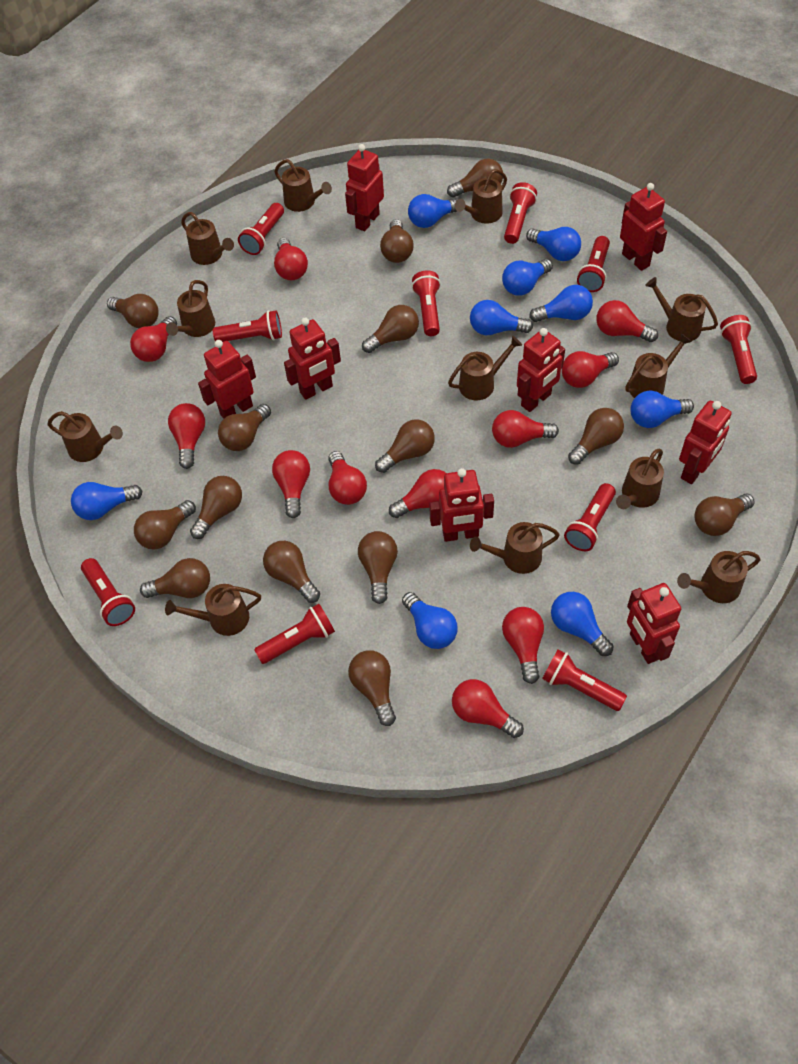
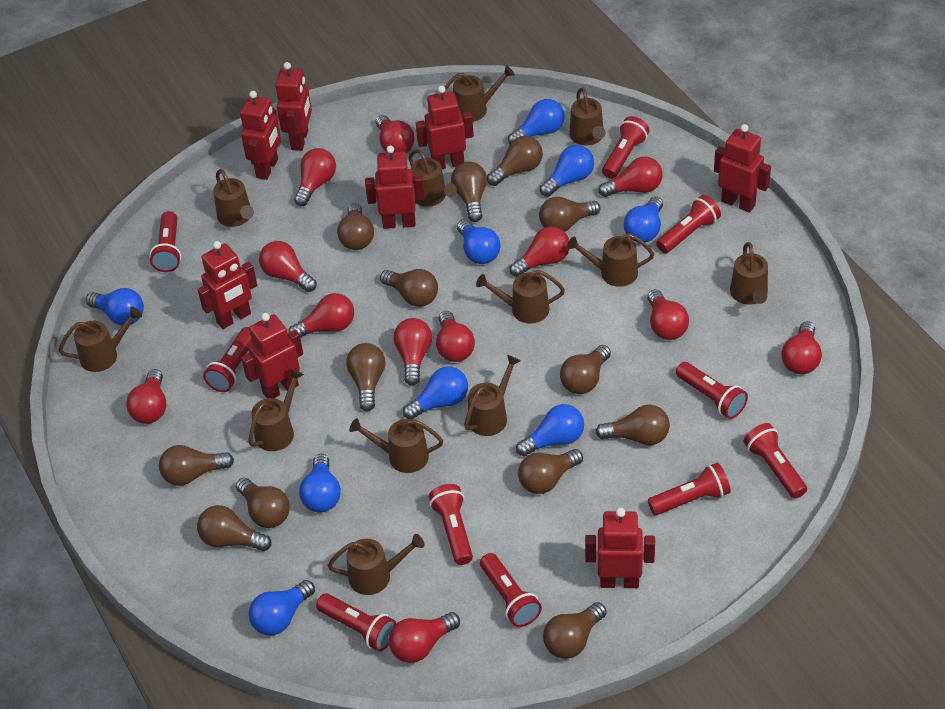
brown light bulb: [107,294,159,328] [134,500,196,549] [140,558,210,598] [190,476,242,539] [218,404,271,451] [263,541,320,603] [348,650,396,726] [358,531,398,604] [362,305,419,353] [375,419,435,473] [380,219,414,263] [447,158,503,198] [568,408,624,465] [694,493,755,536] = 14 -> [159,445,234,486] [197,505,272,551] [236,478,290,528] [337,203,374,250] [346,343,385,411] [380,269,438,307] [451,162,487,222] [487,136,543,186] [518,449,583,494] [539,197,600,232] [543,602,607,659] [560,345,611,394] [595,405,670,445] = 13
red light bulb: [130,316,177,362] [168,403,205,469] [272,450,310,518] [274,238,308,280] [328,451,367,505] [389,469,446,518] [452,679,524,738] [492,410,559,448] [502,607,544,684] [562,351,619,388] [596,300,658,342] = 11 -> [126,369,166,424] [259,241,317,292] [288,293,354,338] [294,148,336,206] [376,115,415,153] [389,612,460,663] [394,318,432,385] [436,311,475,362] [509,227,569,277] [598,157,663,197] [647,289,689,340] [781,321,822,374] = 12

